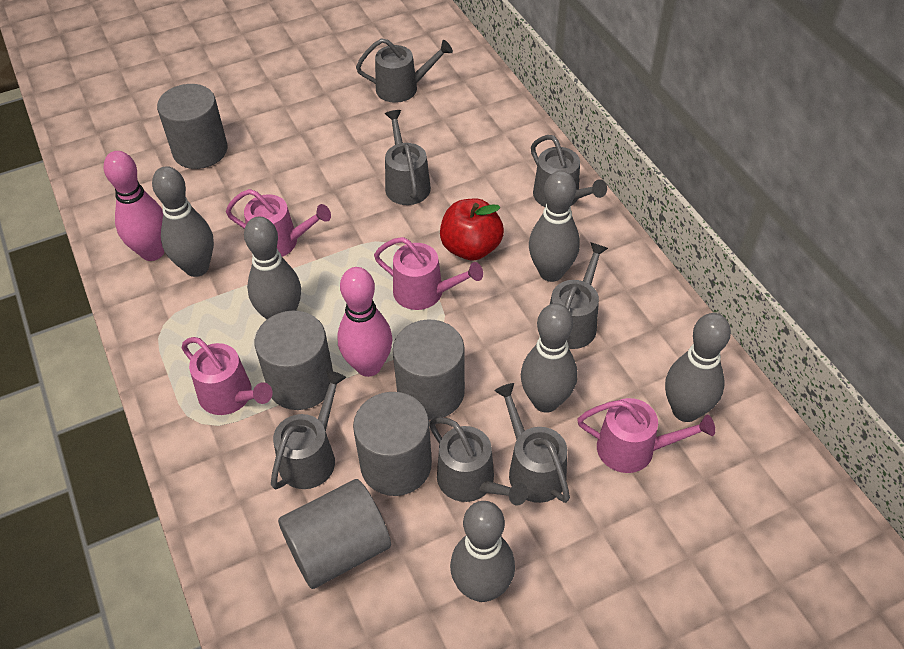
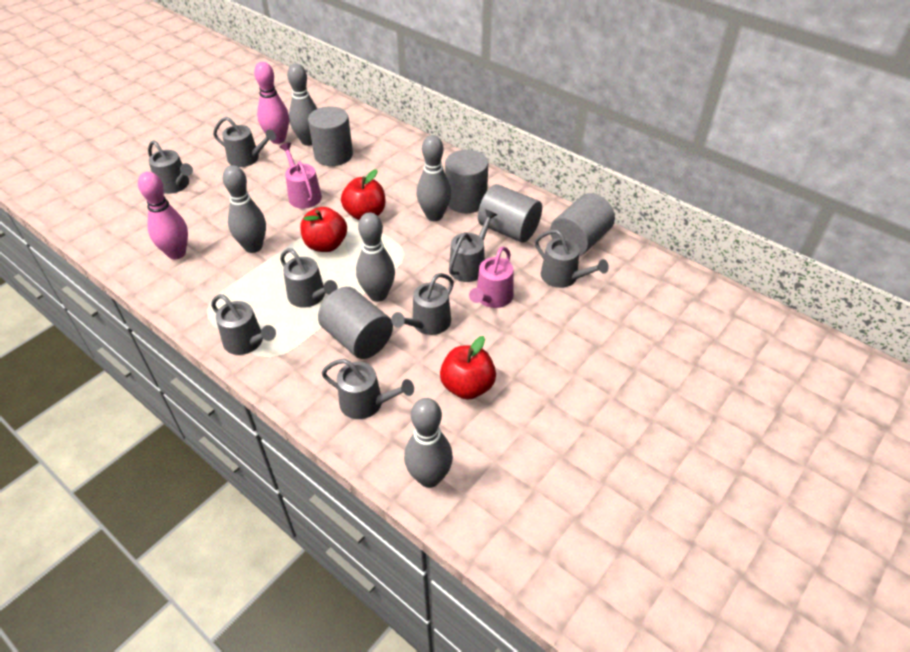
grey bowling pin: [152,166,214,277] [244,217,301,319] [450,501,515,602] [521,303,577,413] [529,171,580,282] [665,313,731,422] = 6 -> [223,165,266,253] [287,63,317,146] [356,213,395,302] [404,398,453,488] [417,135,451,221] = 5
grey watering can: [271,371,346,489] [356,38,453,103] [385,110,431,205] [429,417,528,505] [494,383,570,503] [531,135,607,207] [550,242,608,349] = 7 -> [148,140,193,194] [211,294,276,355] [213,117,276,167] [280,248,338,308] [321,359,414,419] [391,273,454,335] [449,209,497,282] [535,230,609,288] = 8
pink watering can: [182,337,273,415] [226,189,331,257] [374,237,483,310] [577,398,715,473] = 4 -> [280,143,322,209] [469,246,514,308] = 2
red apple: [440,199,504,261] = 1 -> [300,207,347,252] [341,169,385,220] [440,336,496,400] = 3

